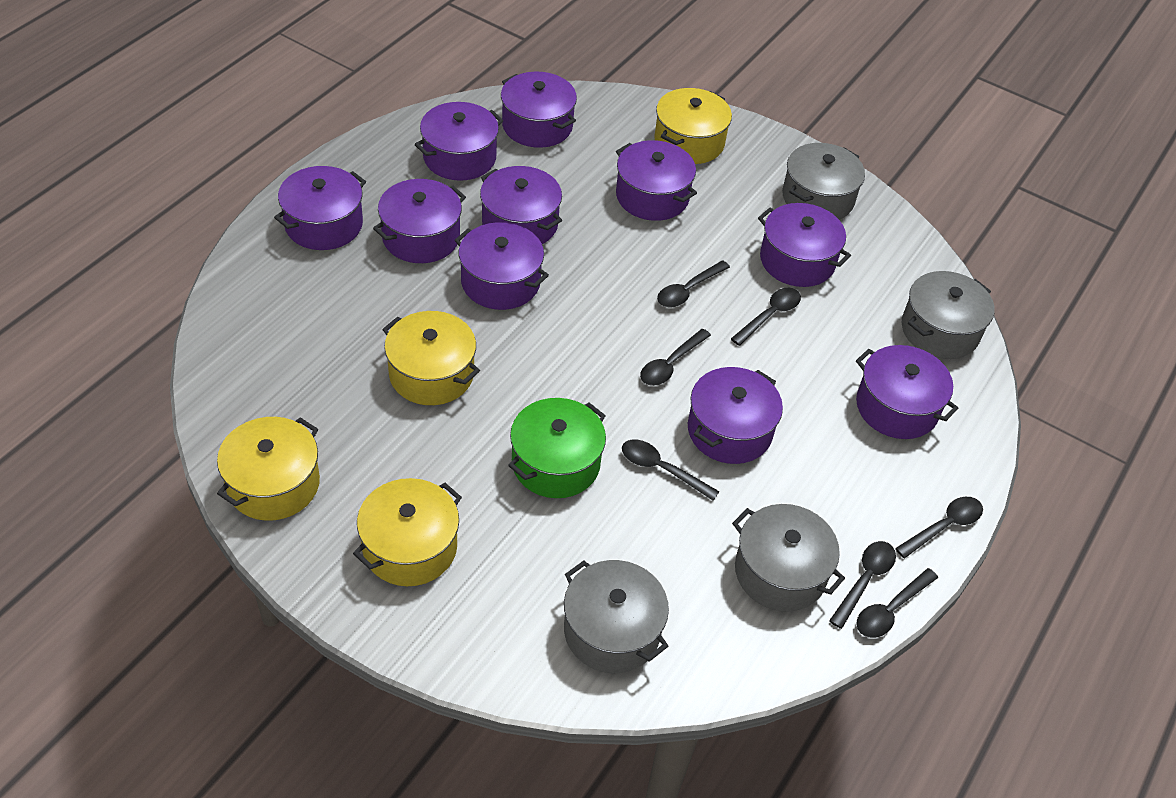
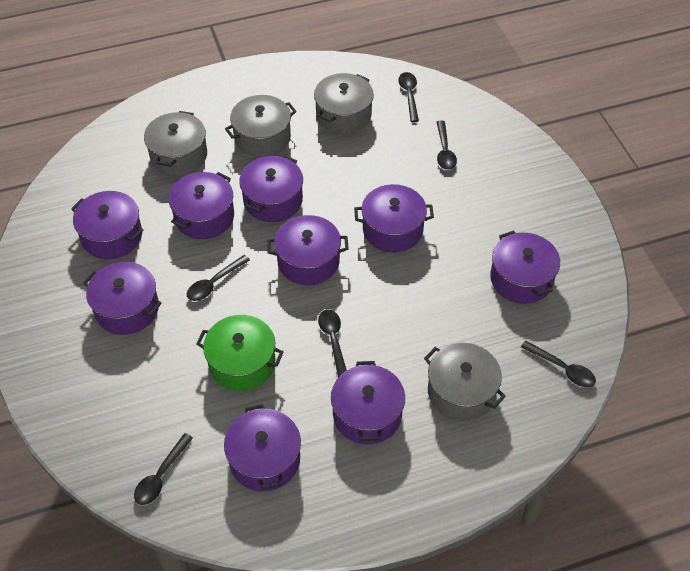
black spoon: [622,439,720,501] [640,329,711,386] [657,260,730,308] [731,288,801,346] [829,541,896,629] [856,568,938,638] [895,497,983,558] = 7 -> [134,433,193,505] [187,255,250,301] [318,310,346,377] [398,72,419,122] [437,121,457,170] [521,341,596,387] = 6
purple pot: [274,166,366,250] [373,179,466,263] [415,102,503,181] [455,222,549,310] [480,166,562,244] [501,72,577,148] [616,140,697,221] [688,367,783,464] [758,203,851,287] [856,345,958,439] = 10 -> [71,191,143,259] [83,262,161,335] [169,172,234,239] [224,404,301,491] [239,155,303,222] [267,215,349,285] [331,361,405,445] [354,184,434,252] [490,230,560,304] = 9
yellow pot: [217,417,320,521] [353,478,462,586] [382,311,480,405] [654,88,732,164] = 4 -> none = 0

